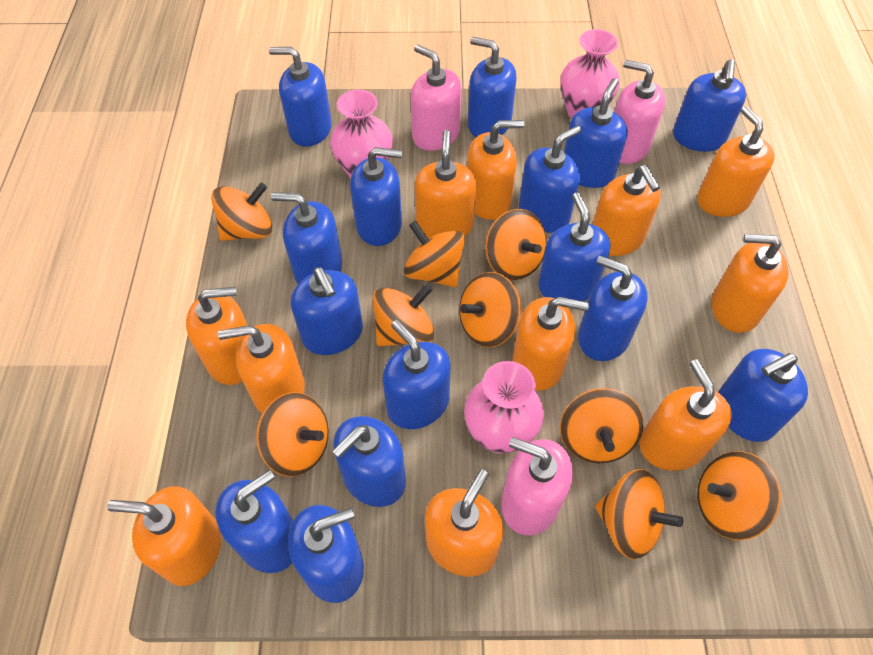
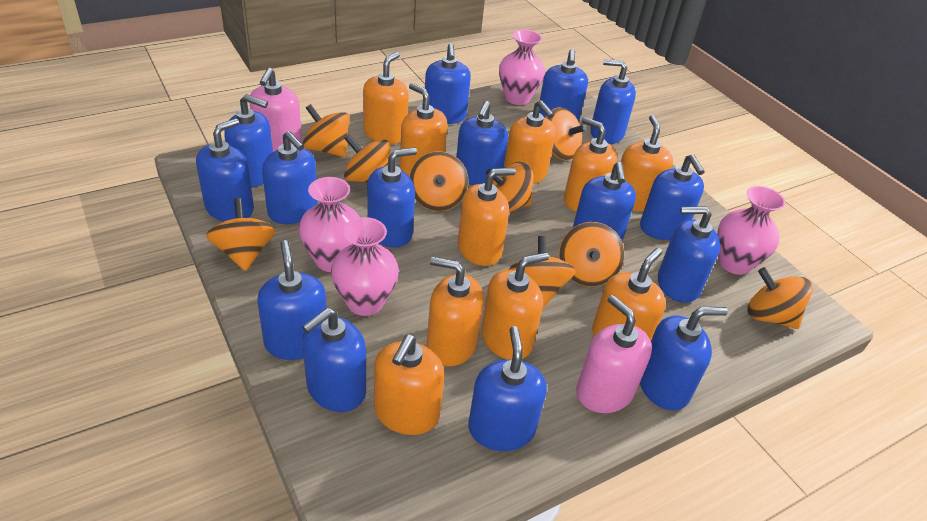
orange soap dispenser: [107,486,221,586] [186,287,247,385] [218,324,305,413] [415,130,477,238] [425,469,503,577] [467,120,524,220] [513,297,589,391] [592,165,661,256] [640,359,732,471] [697,106,775,217] [712,234,789,333] = 11 -> [363,52,409,144] [374,335,444,435] [400,83,447,176] [427,257,484,366] [458,168,516,266] [481,252,549,359] [504,100,555,184] [564,117,618,212] [592,248,666,341] [621,115,673,211] = 10
pink soap dispenser: [411,44,462,151] [501,437,573,535] [614,60,665,164] = 3 -> [250,68,302,152] [576,295,652,413] = 2
pink vase: [330,90,393,178] [464,361,544,454] [561,29,620,119] = 3 -> [299,177,360,272] [331,217,399,316] [499,30,545,105] [717,186,785,275] = 4

